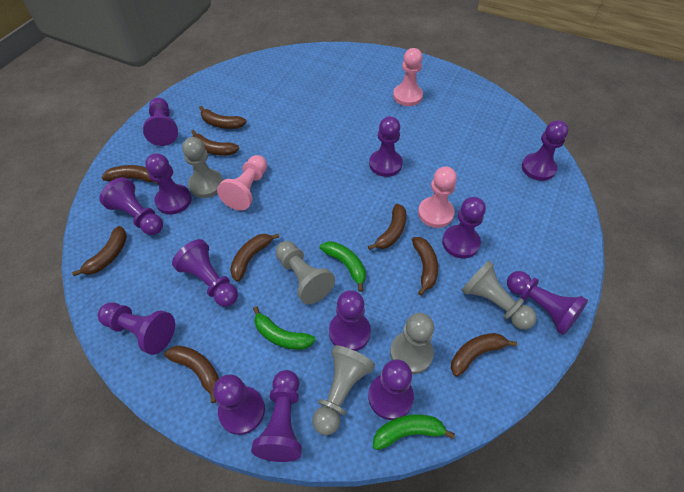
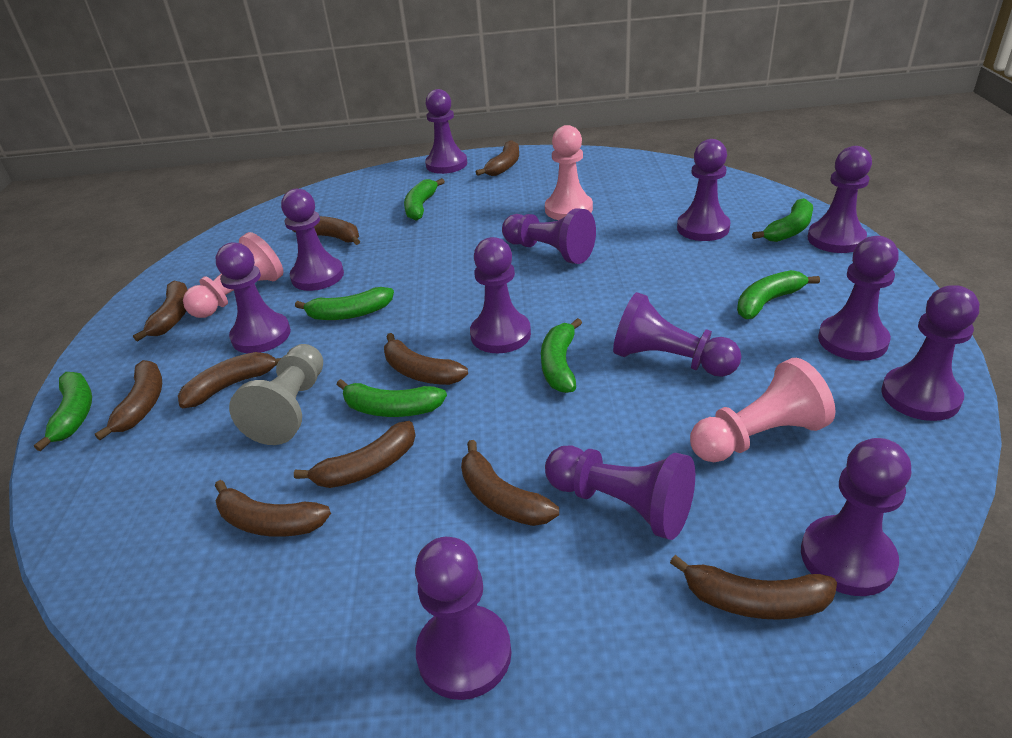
brown banana: [72,226,127,276] [101,165,158,185] [164,345,219,403] [191,130,239,156] [199,106,247,129] [230,233,280,282] [368,203,406,250] [412,237,438,296] [451,333,517,377] = 9 -> [95,360,162,440] [133,281,188,342] [178,352,281,408] [215,480,331,537] [292,216,360,245] [294,421,416,488] [384,333,468,385] [461,440,559,526] [476,140,519,176] [670,555,837,620] = 10
green banana: [253,306,315,350] [320,241,366,292] [373,414,455,450] = 3 -> [34,372,92,451] [295,287,394,320] [337,379,447,417] [404,178,445,221] [541,318,582,393] [737,270,820,319] [752,198,813,242] = 7
grey pawn: [182,137,223,198] [275,241,335,304] [312,345,375,435] [390,313,434,374] [461,260,537,330] = 5 -> [229,344,323,445] = 1

